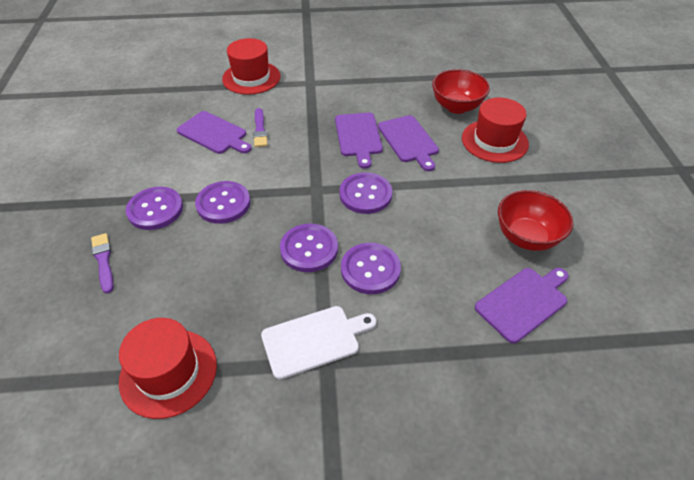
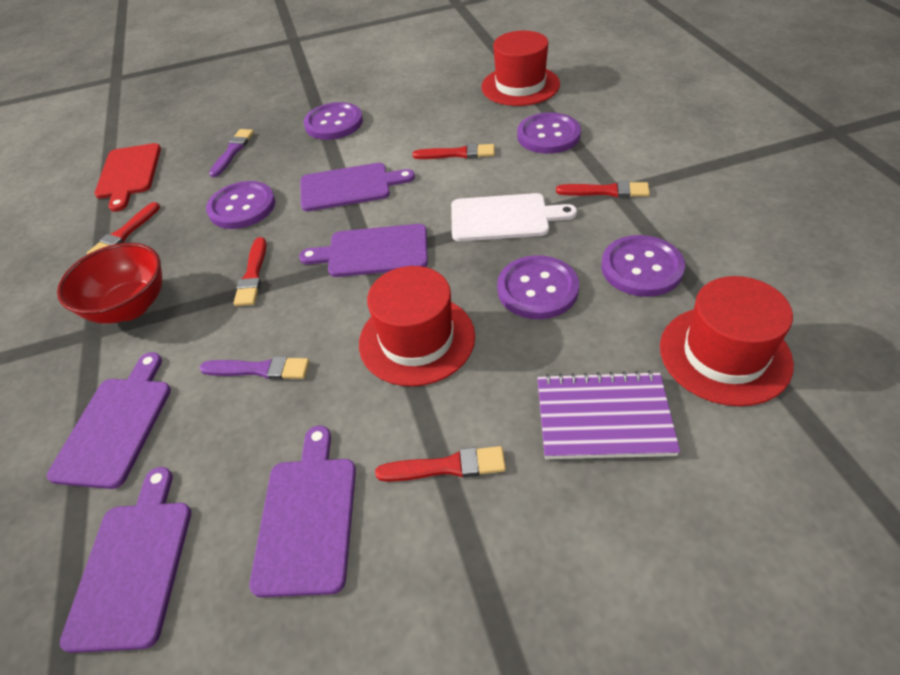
purple cutting board: [177,111,252,154] [335,113,383,169] [378,115,439,171] [475,268,569,343] = 4 -> [47,352,171,489] [60,467,191,653] [250,425,356,597] [299,224,428,277] [300,163,415,211] = 5
purple notebook: none = 0 -> [537,370,680,459] = 1
red bowl: [432,69,490,114] [498,190,573,251] = 2 -> [57,243,162,324] = 1
red brush: none = 0 -> [87,202,160,254] [234,237,266,306] [375,446,506,482] [412,143,495,159] [556,181,650,198] = 5
red cutting board: none = 0 -> [94,143,161,212] = 1

